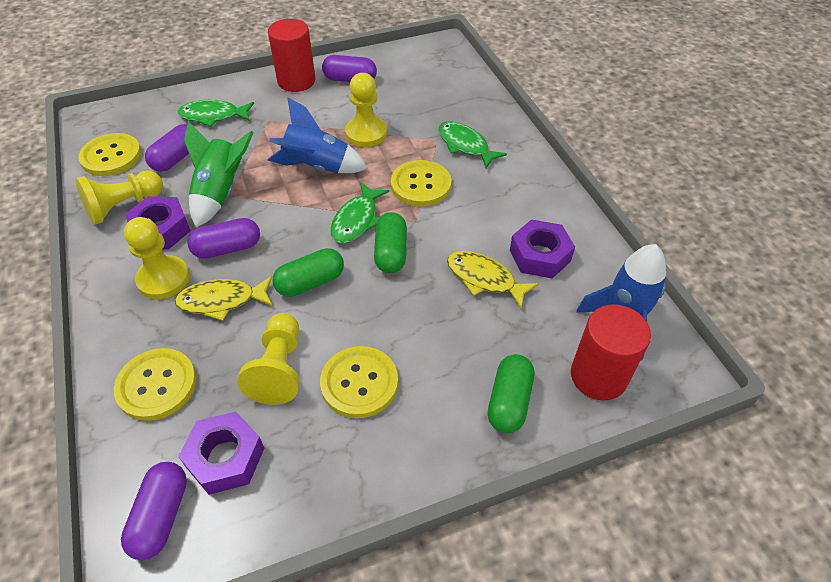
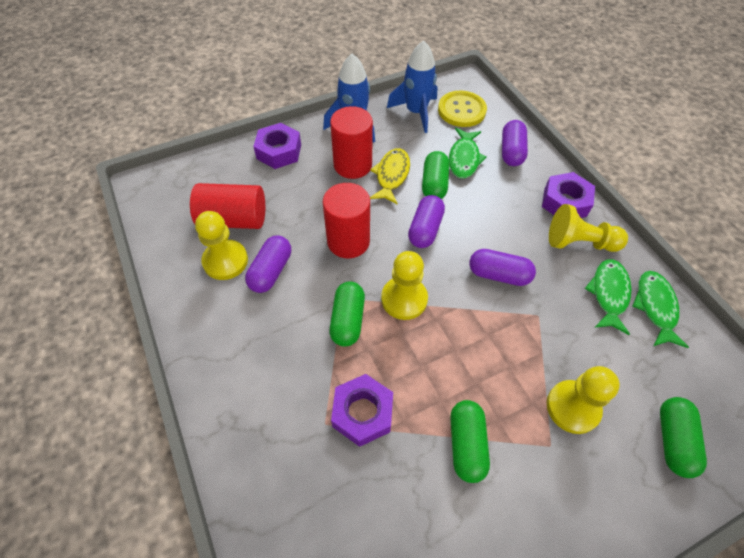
green capsule: [273,248,344,297] [374,212,407,273] [488,354,534,433] = 3 -> [329,281,365,347] [422,151,449,199] [450,400,490,483] [660,397,707,478] = 4
green rocket: [184,121,254,227] = 1 -> none = 0
red cylinder: [268,19,316,92] [571,304,651,401] = 2 -> [190,183,265,229] [323,183,370,258] [330,106,373,179] = 3
yellow button: [78,133,141,176] [114,348,197,421] [320,346,398,418] [391,160,452,207] = 4 -> [438,91,487,127] = 1
yellow fish: [175,276,272,321] [447,251,538,309] = 2 -> [370,148,410,205] = 1

